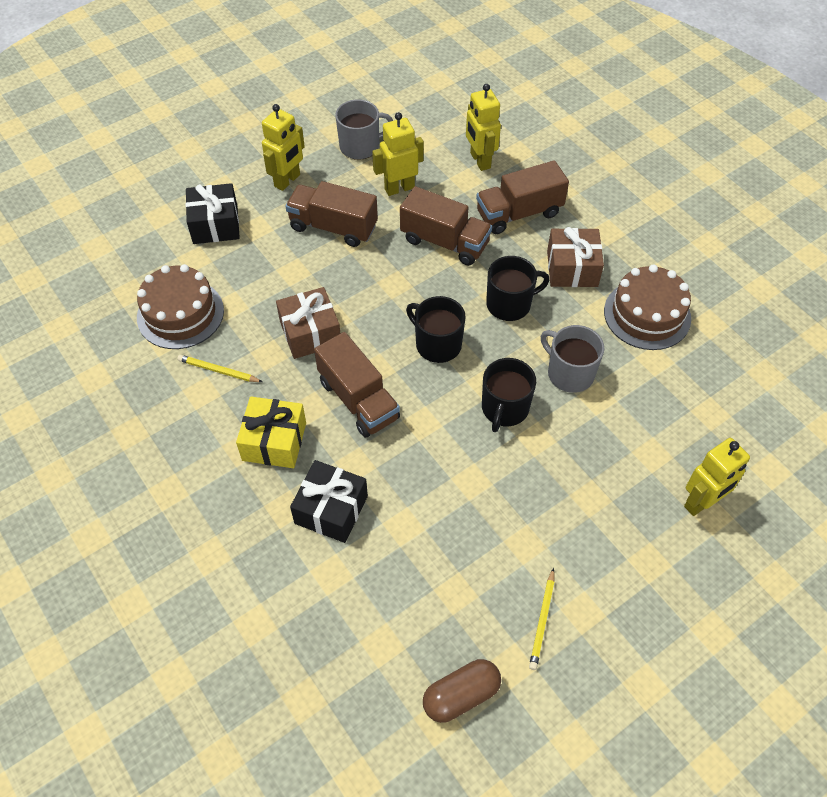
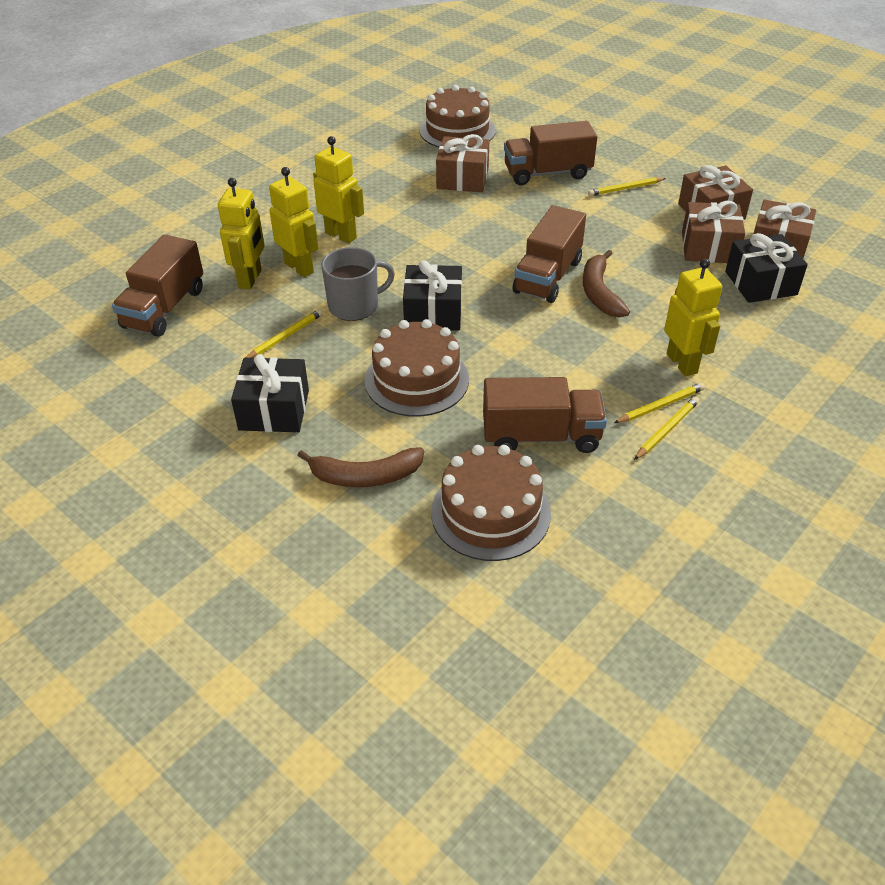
black gift: [186,183,240,244] [290,460,368,543] = 2 -> [231,354,309,432] [403,260,462,331] [725,233,808,303] = 3
black mug: [406,296,466,363] [482,358,536,432] [486,256,549,321] = 3 -> none = 0
brown banana: none = 0 -> [297,447,424,487] [583,250,630,317] = 2
brown cake: [137,264,224,349] [604,264,691,350] = 2 -> [365,319,469,417] [420,85,496,147] [431,445,551,561] = 3
brown capsule: [423,659,501,723] = 1 -> none = 0
brown gift: [276,287,341,359] [547,227,604,287] = 2 -> [436,134,489,192] [678,165,753,220] [682,201,745,263] [753,200,816,258] = 4
grey mug: [335,99,393,160] [541,325,604,393] = 2 -> [322,247,395,321] = 1
yellow gift: [236,396,306,468] = 1 -> none = 0
yellow pencil: [177,355,263,382] [529,568,555,670] = 2 -> [245,309,323,358] [588,177,666,196] [614,383,705,423] [634,396,699,460] = 4

